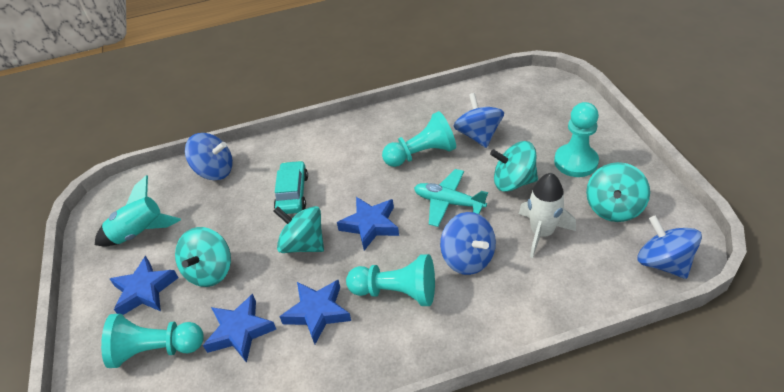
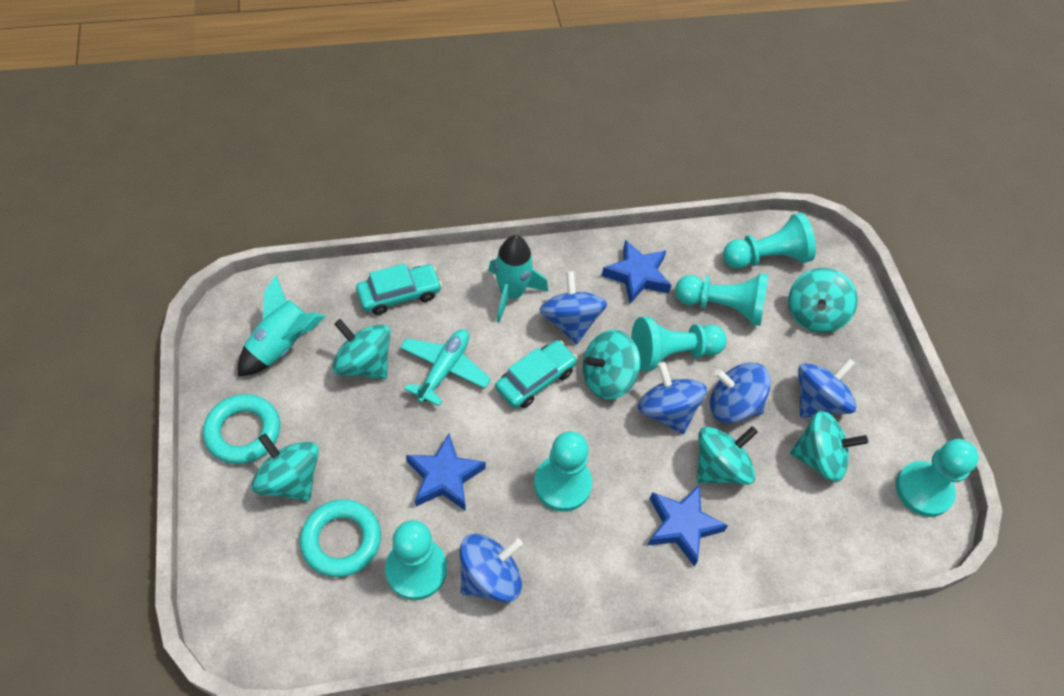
blue spinning top: [185,133,233,180] [440,212,496,275] [453,93,504,148] [638,216,702,279] = 4 -> [459,534,523,602] [540,271,607,344] [638,362,707,434] [710,362,771,423] [798,358,857,418] = 5
blue star: [110,256,179,315] [203,294,276,363] [279,280,351,345] [337,197,399,251] = 4 -> [406,434,486,511] [602,240,671,304] [648,484,728,566] = 3
turquoise car: [274,161,308,214] = 1 -> [356,264,442,315] [495,340,577,408] = 2
turquoise pawn: [101,314,204,368] [346,254,435,306] [382,111,456,167] [554,102,599,177] = 4 -> [385,520,447,600] [534,431,592,512] [631,317,727,371] [675,273,768,326] [723,213,816,269] [896,439,979,517] = 6
turquoise ring: none = 0 -> [203,394,280,464] [300,499,381,577] = 2
turquoise rocket: [95,175,181,247] = 1 -> [238,275,326,377] [488,235,548,323] = 2
turquoise spinning top: [175,227,231,287] [273,206,324,253] [490,141,538,192] [586,162,650,222] = 4 -> [251,433,319,501] [332,319,390,379] [583,330,640,400] [697,426,758,485] [788,268,858,333] [790,410,868,482] = 6
white rocket: [519,173,576,258] = 1 -> none = 0

